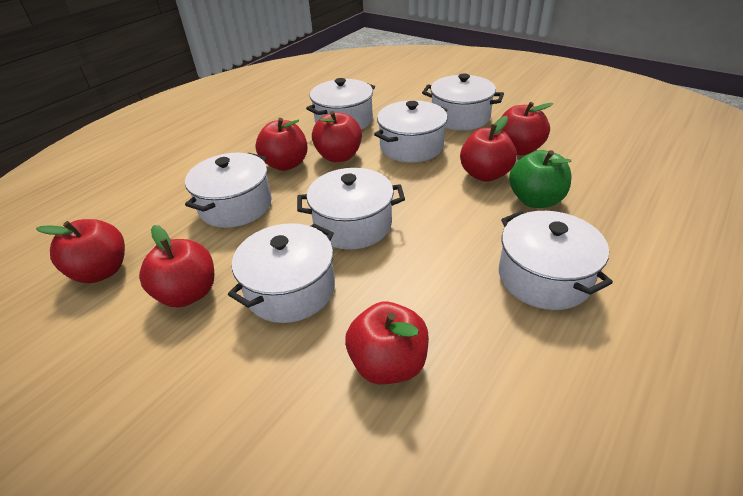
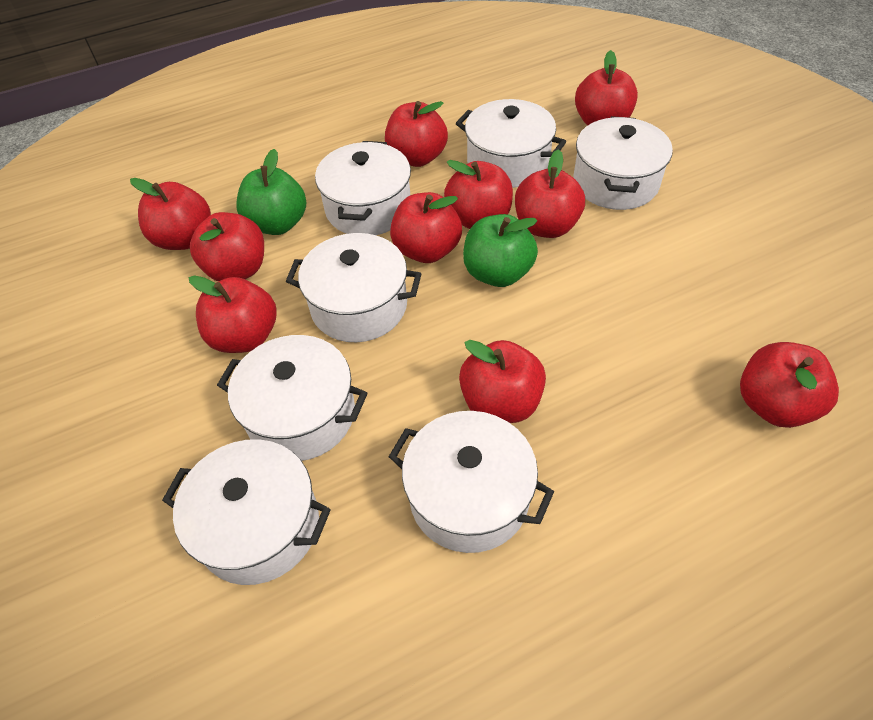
green apple: [509,150,572,208] = 1 -> [236,149,306,235] [463,214,538,287] = 2
red apple: [36,219,125,283] [139,225,214,307] [256,118,308,171] [312,111,362,162] [345,302,429,384] [460,116,517,182] [501,102,553,156] = 7 -> [130,178,211,250] [189,275,276,353] [190,212,264,282] [385,101,448,167] [390,192,462,263] [444,160,513,229] [459,340,546,423] [515,149,585,238] [575,50,638,126] [740,342,839,428] = 10

